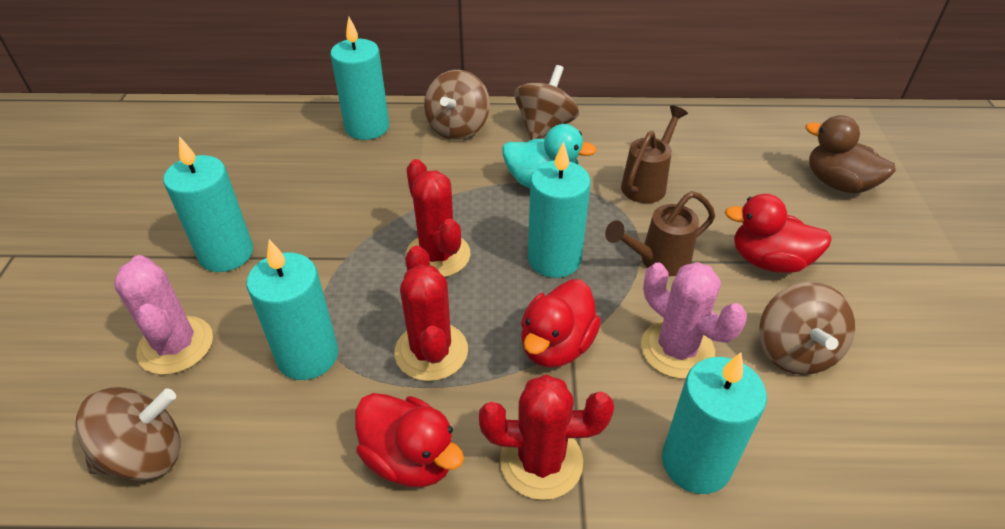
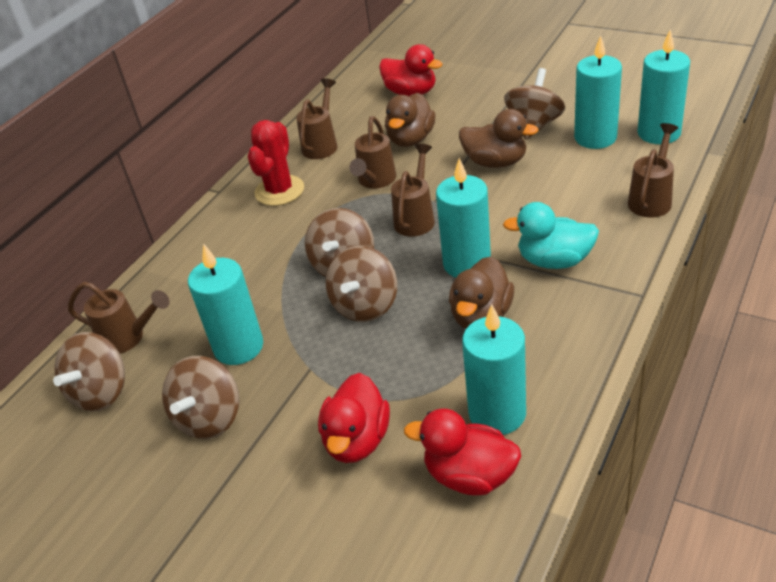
brown duck: [805,115,896,193] = 1 -> [385,93,435,147] [449,257,514,329] [459,109,539,168] = 3
brown spinning top: [75,387,181,481] [424,70,490,140] [514,65,579,140] [759,282,855,375] = 4 -> [53,332,125,412] [162,356,239,439] [305,208,374,277] [326,246,397,322] [504,68,565,140] = 5
brown watering can: [605,191,715,276] [621,106,688,203] = 2 -> [68,282,170,354] [296,78,337,159] [349,116,396,189] [391,144,435,237] [628,123,678,217] = 5
pink cactus: [114,255,213,375] [641,262,747,379] = 2 -> none = 0
red cactus: [395,246,468,381] [406,159,470,277] [479,374,614,500] = 3 -> [248,120,304,206] = 1

